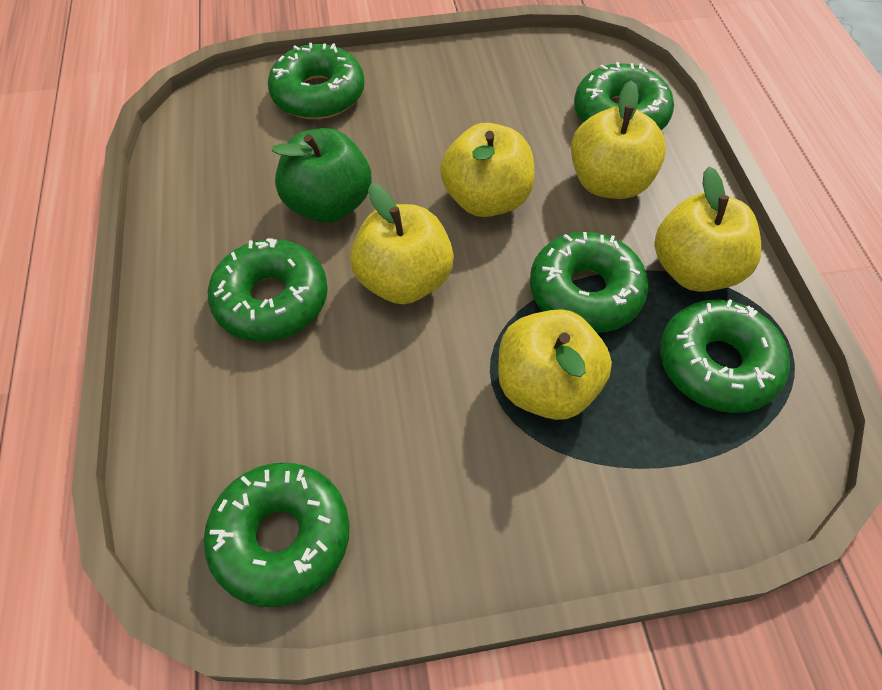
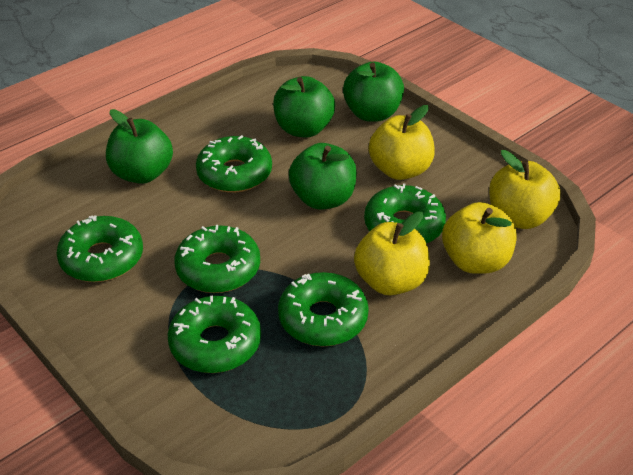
green apple: [272,128,372,223] = 1 -> [106,109,173,184] [273,76,335,137] [289,143,357,210] [343,62,404,122] = 4
yellow apple: [350,183,454,304] [440,123,535,217] [498,309,612,420] [571,80,666,199] [655,167,761,292] = 5 -> [354,212,430,295] [369,105,435,180] [442,202,517,274] [489,150,560,229] = 4

